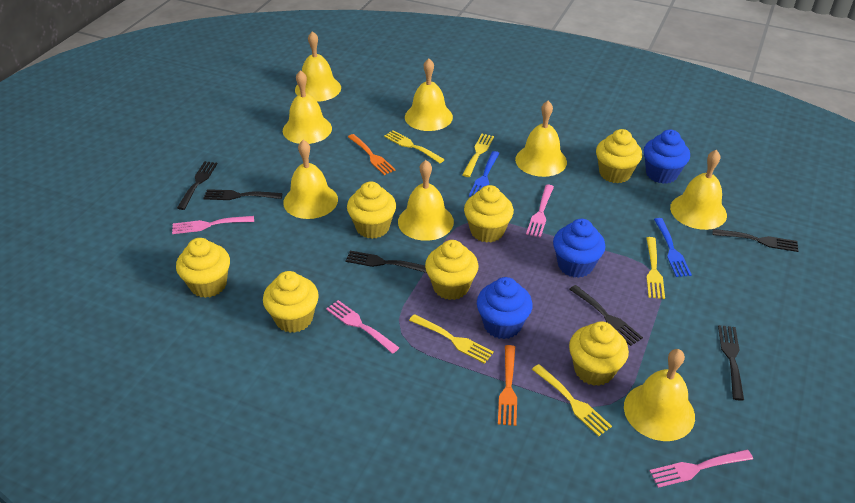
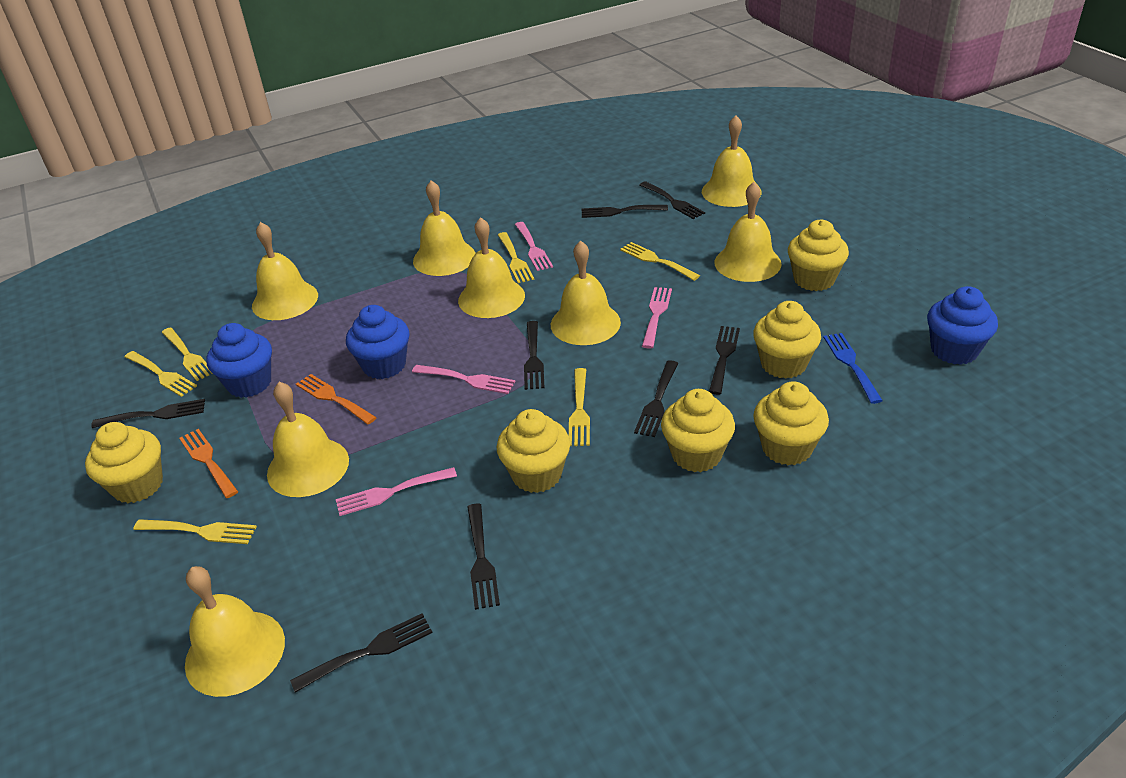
black fork: [177,161,217,210] [203,189,283,200] [345,251,427,273] [569,285,643,346] [713,229,798,252] [718,325,744,401] = 6 -> [91,399,205,428] [290,613,432,693] [467,503,500,610] [524,321,544,390] [582,205,668,218] [634,360,678,437] [640,181,705,219] [709,326,740,395] = 8
blue fork: [469,151,500,197] [654,218,692,277] = 2 -> [823,333,883,404] = 1
yellow cupcake: [176,238,230,298] [263,271,319,333] [347,181,396,239] [425,240,479,300] [464,185,514,243] [569,321,629,386] [596,129,642,183] = 7 -> [85,422,163,503] [497,409,570,493] [661,389,735,472] [753,301,821,379] [753,381,829,466] [788,220,849,291] = 6
yellow fork: [384,130,445,163] [409,314,494,364] [462,134,494,177] [532,364,612,436] [646,237,665,299] = 5 -> [125,351,197,397] [133,519,257,544] [161,327,213,381] [498,232,534,283] [569,368,590,446] [620,242,700,281] = 6

